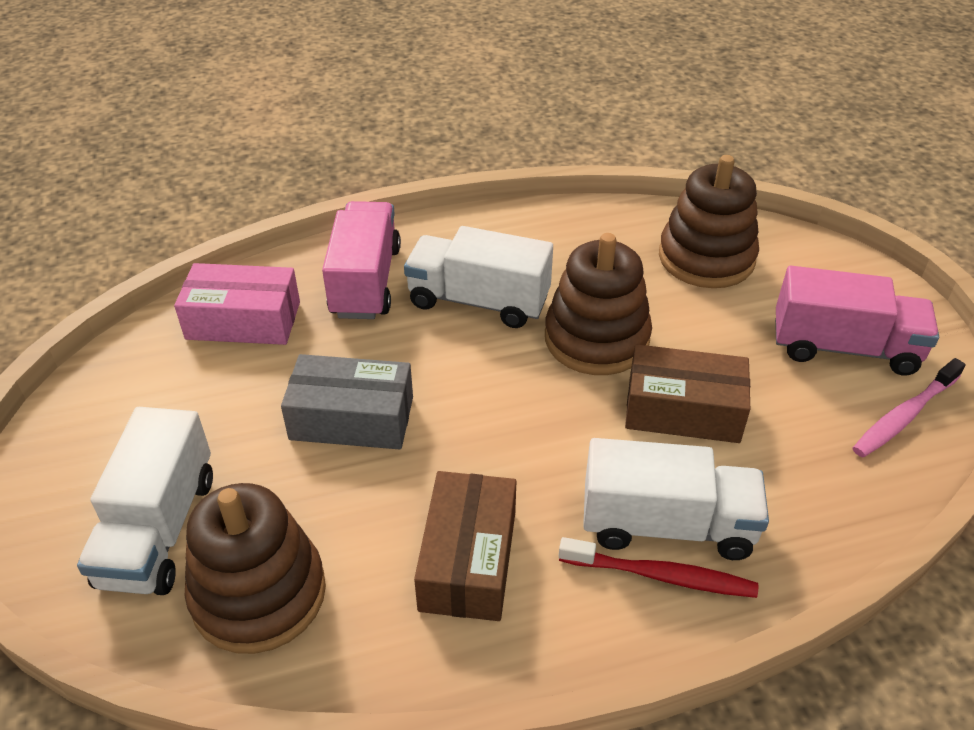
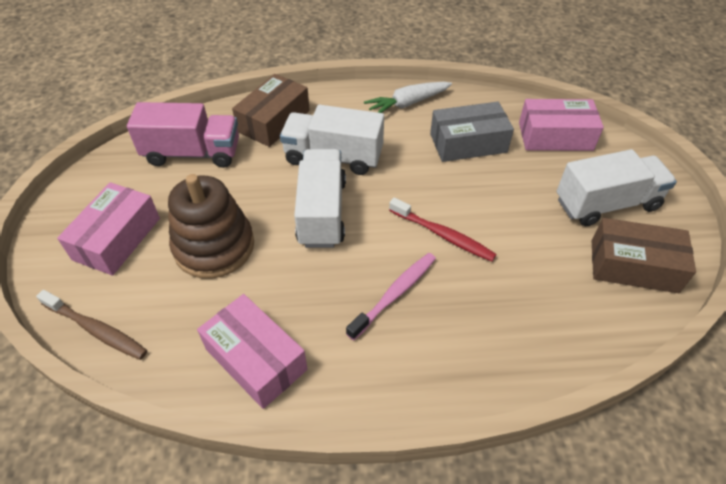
brown stacking toy: [185,483,326,654] [545,233,652,375] [659,155,759,288] = 3 -> [168,174,254,279] = 1
brown toothbrush: none = 0 -> [36,290,147,360] = 1
pink box: [174,263,300,345] = 1 -> [57,182,160,276] [197,294,308,409] [519,99,604,151] = 3
pink truck: [322,201,401,319] [775,266,939,375] = 2 -> [127,102,239,168] = 1
white carrot: none = 0 -> [364,82,452,113] = 1

